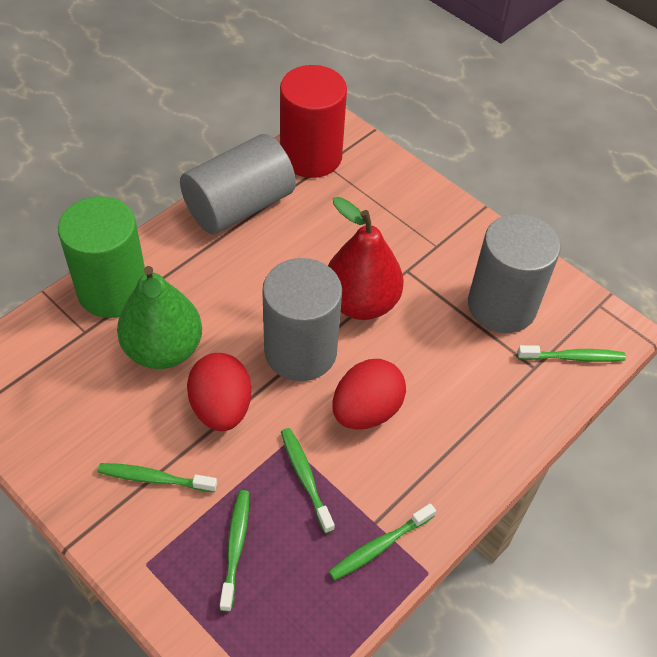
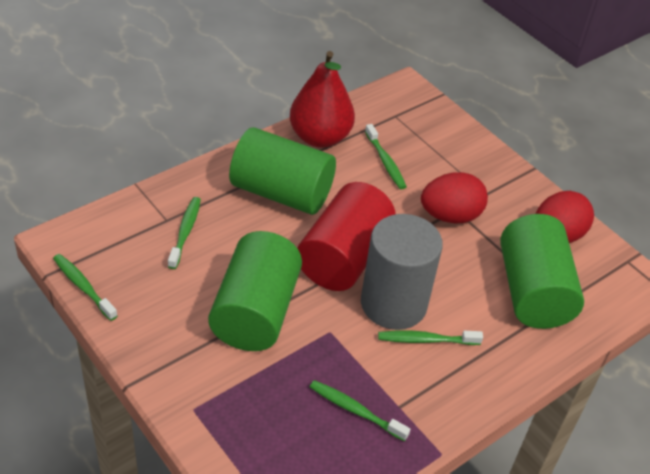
green cylinder: [58,196,145,318] = 1 -> [208,231,302,351] [229,128,336,215] [500,214,584,329] = 3
green pear: [117,266,202,369] = 1 -> none = 0
grey cylinder: [180,134,296,235] [262,258,342,381] [468,214,560,333] = 3 -> [361,214,443,330] = 1

